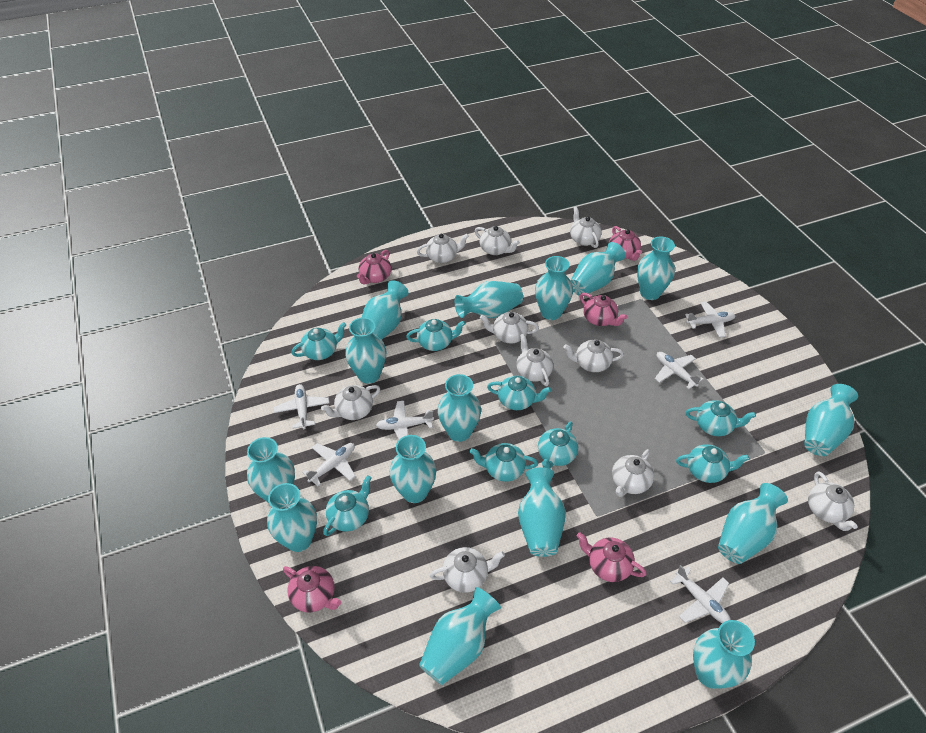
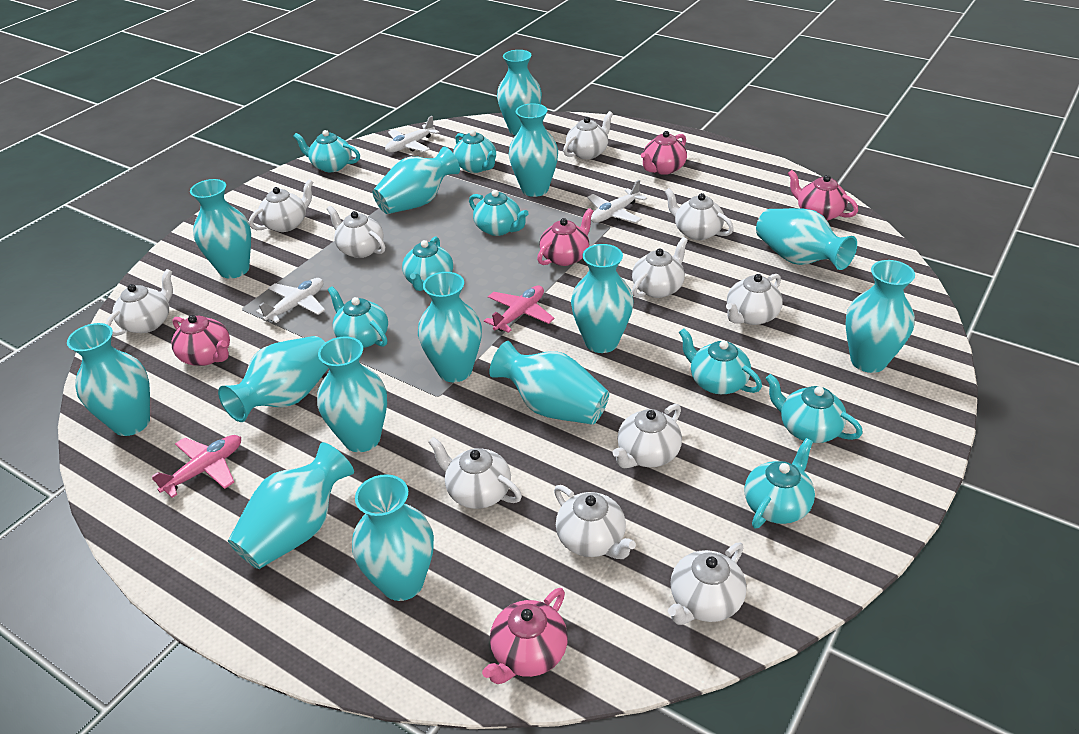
pink plane: none = 0 -> [151,435,241,498] [484,286,554,333] = 2
turquoise vase: [247,437,295,503] [267,483,317,552] [345,317,386,384] [362,280,409,340] [390,435,436,503] [419,587,501,685] [437,374,481,442] [455,281,523,318] [518,467,566,557] [535,256,573,320] [570,242,626,296] [637,237,675,300] [693,620,755,689] [718,483,788,564] [804,384,858,456] = 15 -> [67,323,150,436] [190,179,251,279] [218,336,328,422] [228,442,354,569] [317,337,387,452] [352,474,434,601] [373,147,460,214] [418,272,482,382] [489,341,609,425] [497,50,542,135] [509,103,558,197] [571,244,634,353] [756,208,857,270] [846,260,915,373] = 14
white plane: [274,384,329,429] [302,443,356,486] [376,401,434,439] [655,352,703,389] [670,565,731,623] [685,302,736,338] = 6 -> [256,278,325,323] [385,116,440,153] [587,180,647,223] = 3
white teapot: [321,385,380,420] [417,234,469,263] [430,547,505,593] [475,226,520,255] [480,312,539,343] [516,334,553,386] [564,339,624,372] [570,206,602,248] [612,449,654,497] [808,472,858,531] = 10 -> [106,269,173,336] [249,179,313,232] [327,206,385,258] [428,437,522,509] [554,485,636,559] [563,111,613,159] [612,404,682,468] [632,237,688,298] [664,188,734,240] [668,543,746,625] [726,274,783,325] = 11

